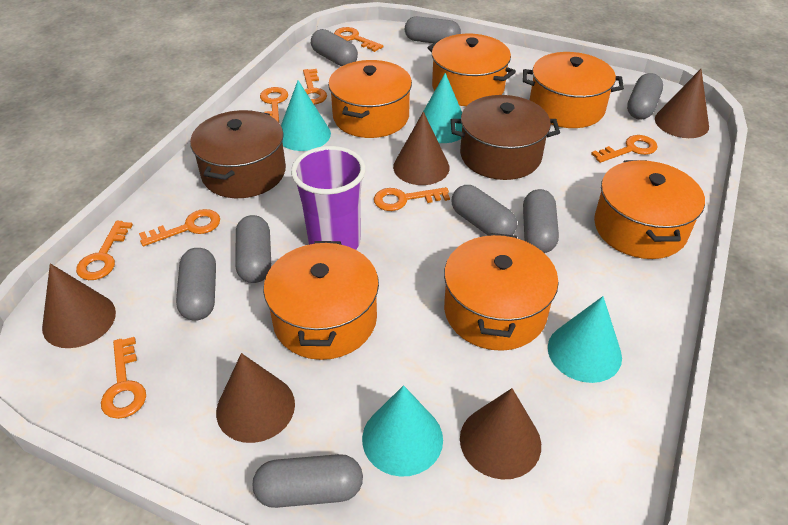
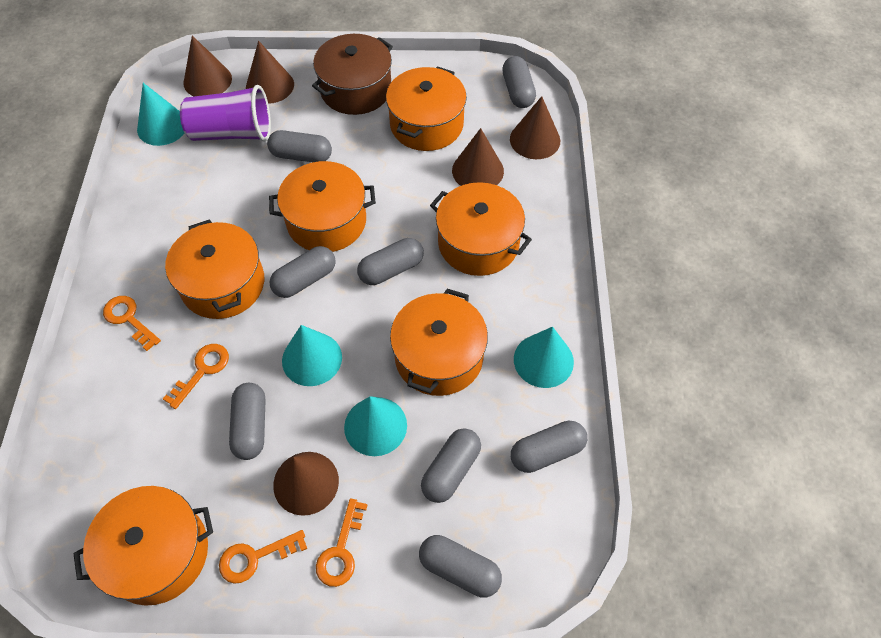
brown pot: [190,110,286,198] [451,95,560,180] = 2 -> [312,34,393,115] = 1
orange key: [76,221,133,280] [101,337,146,419] [139,209,220,246] [260,87,288,122] [303,69,327,105] [334,27,384,52] [374,187,450,211] [591,135,658,163] = 8 -> [103,296,161,351] [163,344,229,409] [219,530,307,584] [316,498,367,587] = 4

